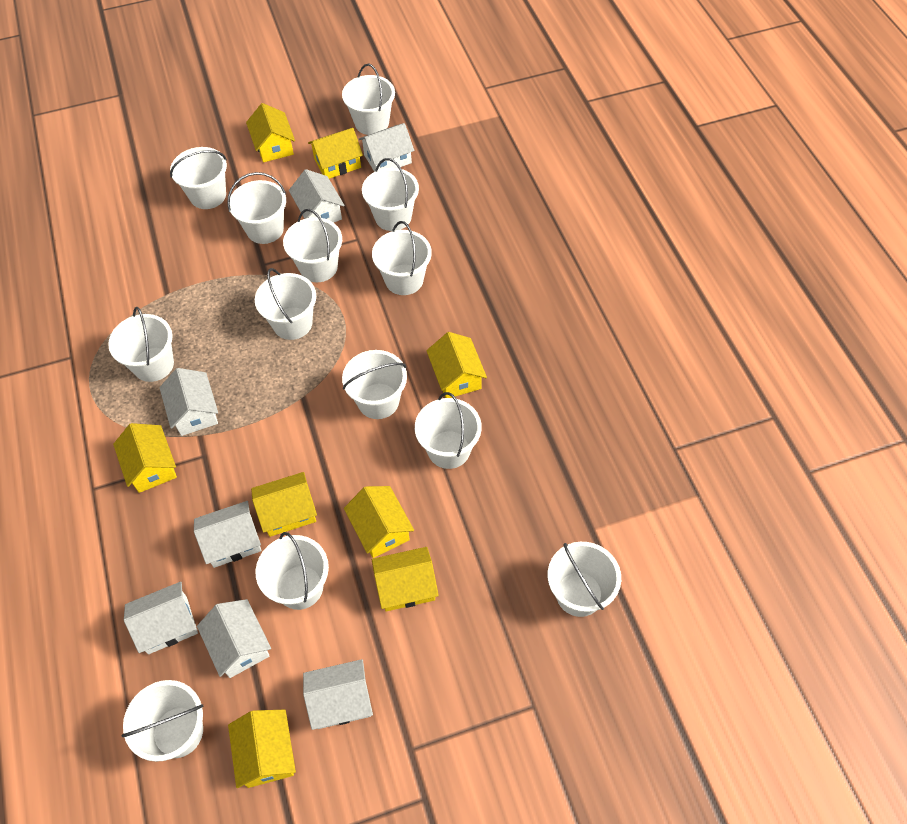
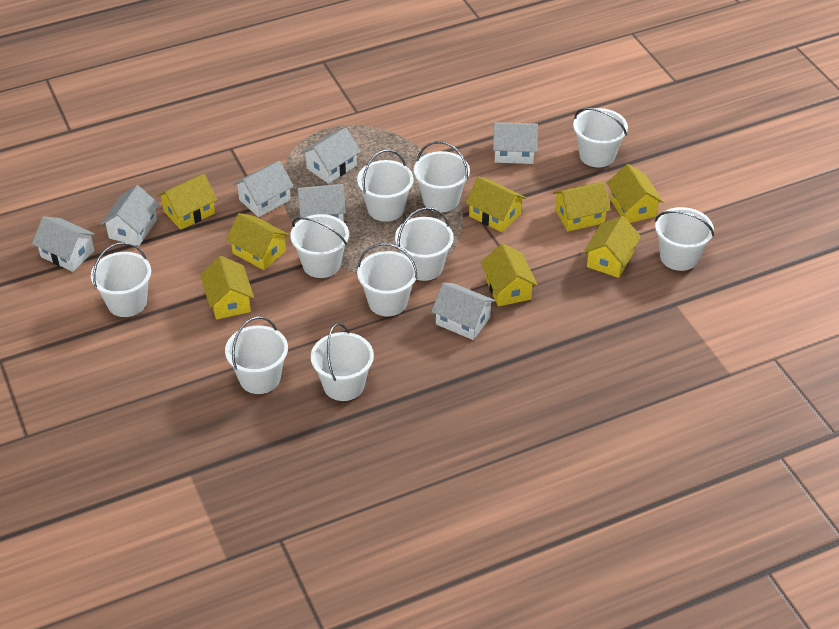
white bucket: [108,307,174,382] [121,680,203,762] [170,147,227,209] [227,172,286,244] [255,268,316,340] [256,532,329,610] [283,209,342,282] [342,64,395,135] [342,350,407,419] [362,158,419,231] [372,221,432,295] [415,392,482,469] [548,542,621,617] = 13 -> [91,242,151,317] [225,316,288,394] [291,214,349,278] [311,323,374,401] [357,149,414,222] [357,243,417,316] [395,207,453,281] [414,141,470,212] [573,108,628,167] [655,207,714,271] = 10

